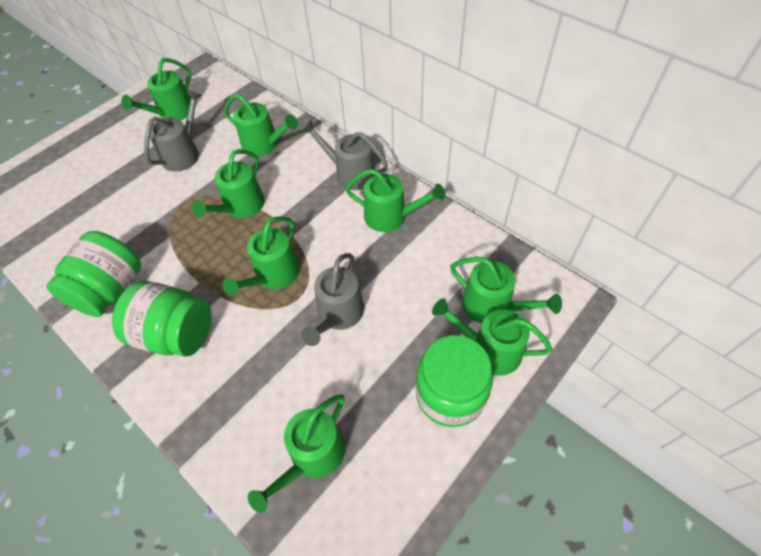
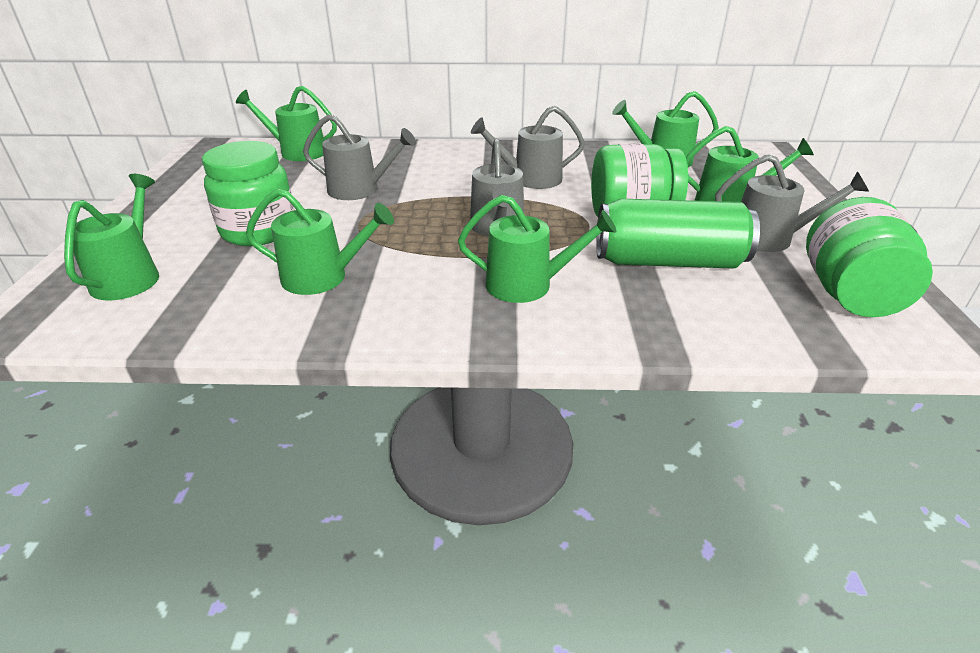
green can: none = 0 -> [596,199,760,269] = 1
green watering can: [121,58,191,120] [192,149,265,218] [222,216,300,296] [224,94,298,156] [248,394,345,513] [345,169,445,232] [432,298,552,376] [450,257,562,323] = 8 -> [64,174,159,300] [236,86,337,161] [246,188,394,295] [458,195,616,303] [612,91,719,167] [686,126,814,202] = 6
grey watering can: [144,90,202,172] [301,253,364,346] [302,120,388,190] = 3 -> [303,114,416,200] [470,138,524,237] [471,106,585,189] [715,154,869,252] = 4

